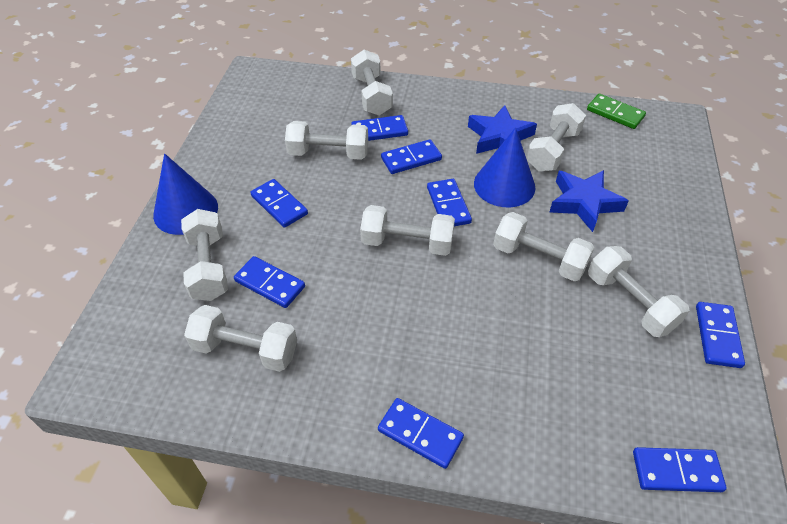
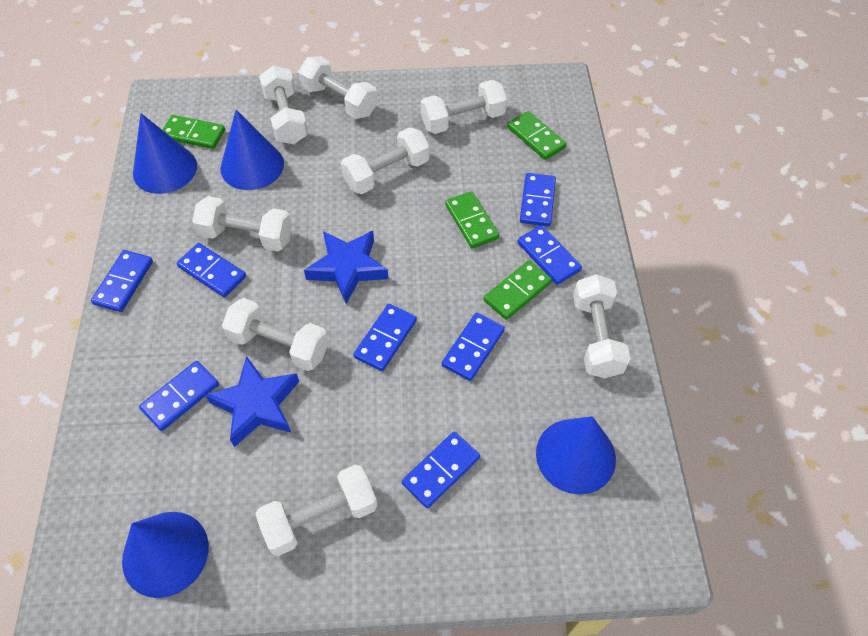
blue cone: [153,153,218,235] [474,127,535,207] = 2 -> [122,512,209,598] [133,113,197,194] [220,110,284,190] [536,416,616,495] = 4
green domino: [587,94,646,129] = 1 -> [162,115,225,149] [445,191,499,249] [484,260,552,320] [507,111,567,160] = 4

